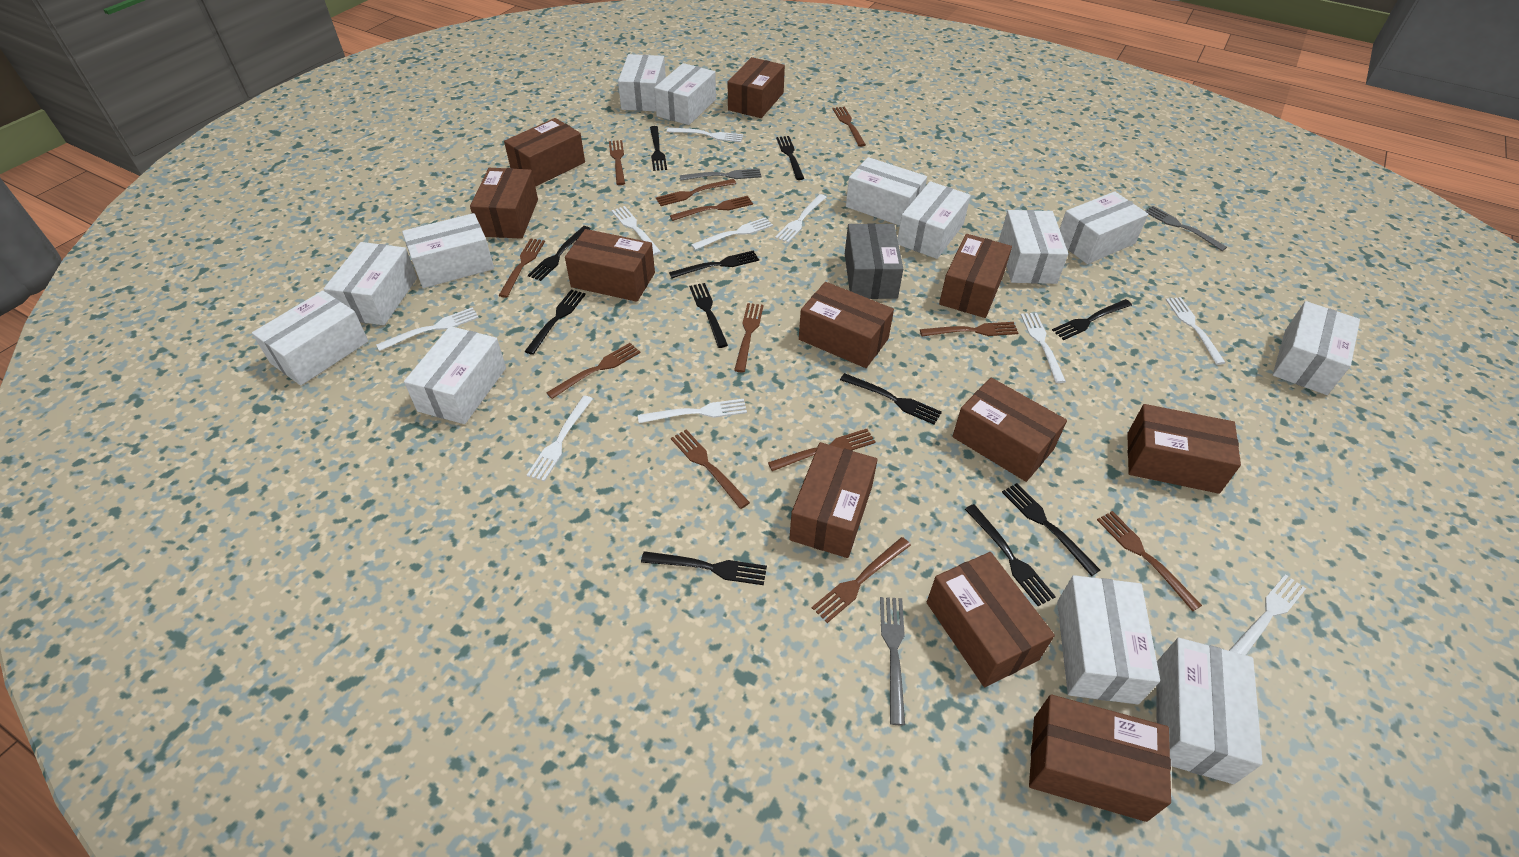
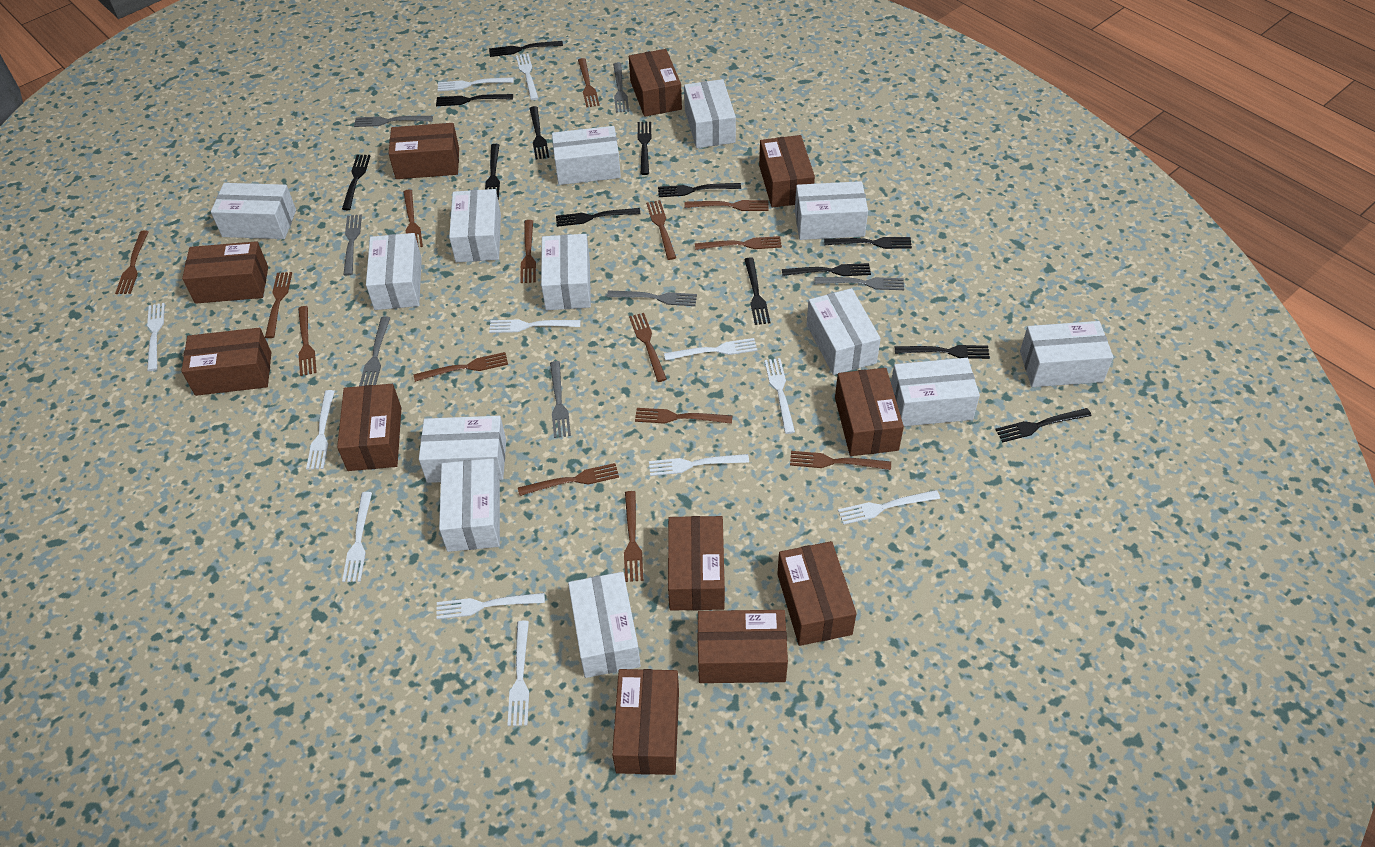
black fork: [524,289,586,355] [528,226,590,281] [641,551,767,585] [650,126,667,171] [669,251,759,278] [689,283,728,348] [776,136,804,180] [840,373,942,425] [965,504,1056,606] [1002,483,1100,576] [1052,299,1132,340] = 11 -> [342,155,370,210] [436,94,513,106] [485,144,500,200] [489,41,563,57] [529,106,549,159] [556,208,640,227] [638,122,651,175] [658,183,741,197] [744,257,770,325] [782,263,871,276] [824,237,912,249] [895,345,990,359] [995,408,1092,442] = 13
brown fork: [498,238,545,298] [546,343,640,399] [609,140,625,185] [656,179,736,206] [670,196,753,221] [671,429,750,509] [734,303,764,372] [768,429,876,471] [812,537,911,623] [833,106,866,147] [920,322,1018,337] [1097,511,1202,611] = 12 -> [115,230,149,294] [265,272,292,338] [298,306,317,376] [403,190,423,247] [413,352,508,382] [518,463,619,496] [520,220,536,283] [578,58,600,107] [624,491,643,582] [629,313,667,382] [635,408,732,424] [646,200,676,260] [684,200,769,211] [695,236,782,250] [790,451,891,470] = 15
grey box: [845,223,903,299] = 1 -> none = 0
grey fork: [680,169,762,181] [880,597,905,725] [1145,206,1227,251] = 3 -> [343,214,362,276] [354,116,433,127] [359,316,390,386] [550,361,571,438] [607,290,697,306] [613,63,629,113] [814,277,904,290] = 7
white fork: [376,307,479,351] [527,396,593,482] [611,206,661,256] [638,399,747,423] [667,127,744,142] [691,217,773,250] [775,194,826,243] [1021,313,1066,383] [1165,297,1226,365] [1229,574,1306,655] = 10 -> [147,303,165,371] [306,390,335,470] [342,492,372,582] [437,593,545,619] [438,77,514,91] [489,319,581,333] [507,620,529,726] [516,53,538,100] [649,454,749,476] [664,338,757,361] [765,358,795,434] [838,490,940,525] = 12

